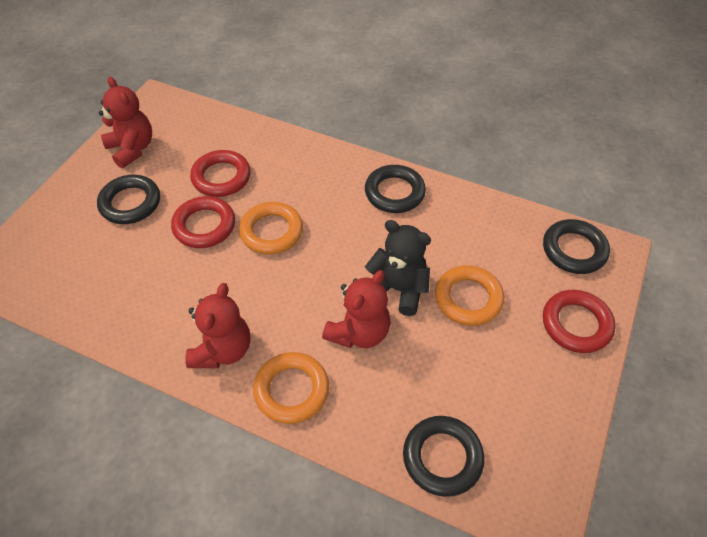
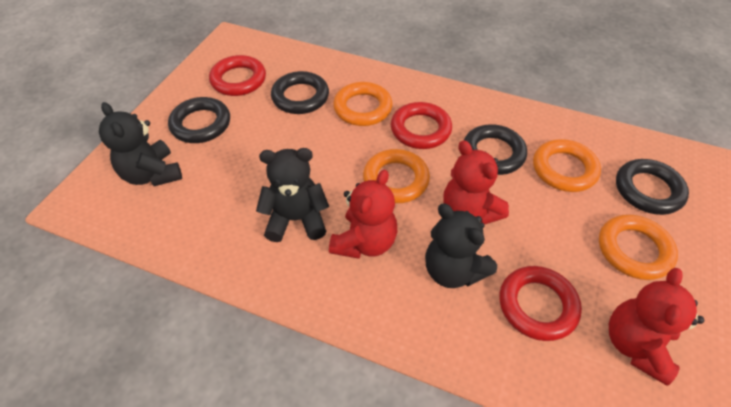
black teddy bear: [365,220,431,316] = 1 -> [99,102,182,186] [256,148,329,242] [425,203,497,288] = 3
orange ring: [239,202,303,255] [253,352,329,424] [435,265,504,326] = 3 -> [333,82,393,126] [363,149,430,203] [533,139,601,192] [599,214,678,280] = 4

